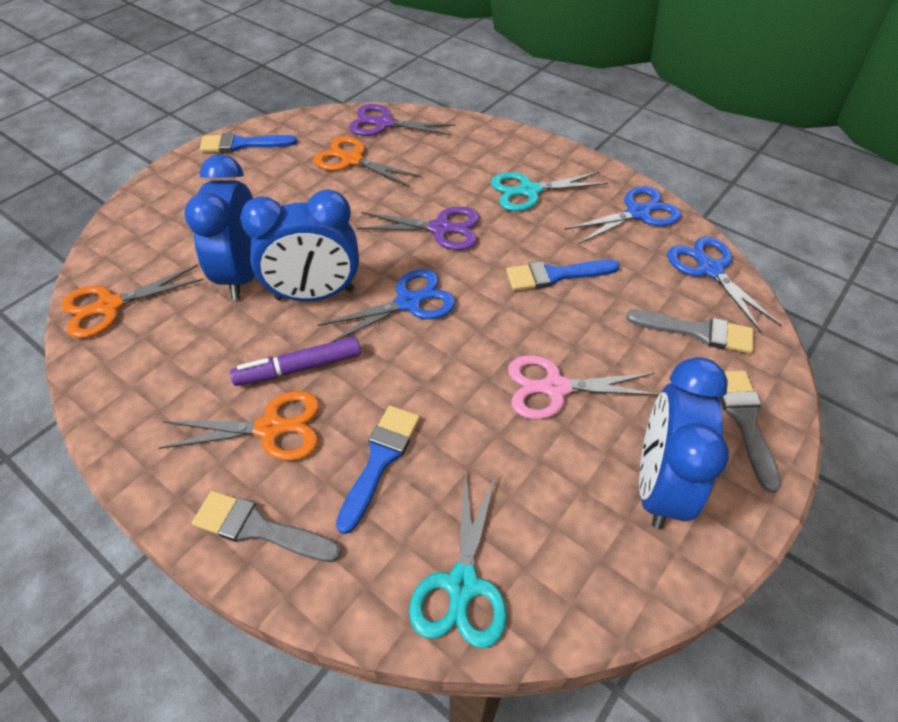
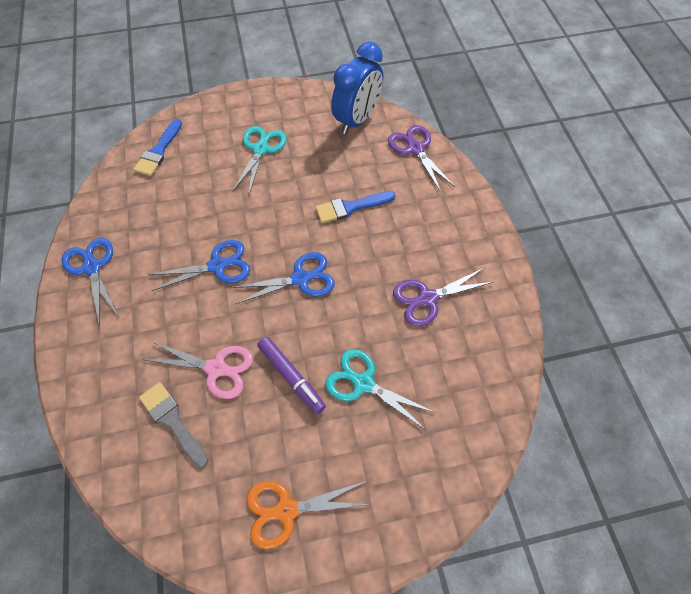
blue brush: [200,133,297,153] [336,406,420,534] [506,260,620,291] = 3 -> [133,119,182,176] [315,191,395,223] = 2
blue clock: [184,154,255,300] [240,189,359,301] [639,357,729,529] = 3 -> [331,42,383,134] = 1
grey brush: [192,491,341,562] [626,310,753,354] [719,371,781,493] = 3 -> [139,382,208,467] = 1
orange scissors: [61,265,204,338] [158,391,320,461] [313,136,421,187] = 3 -> [246,481,371,549] = 1

